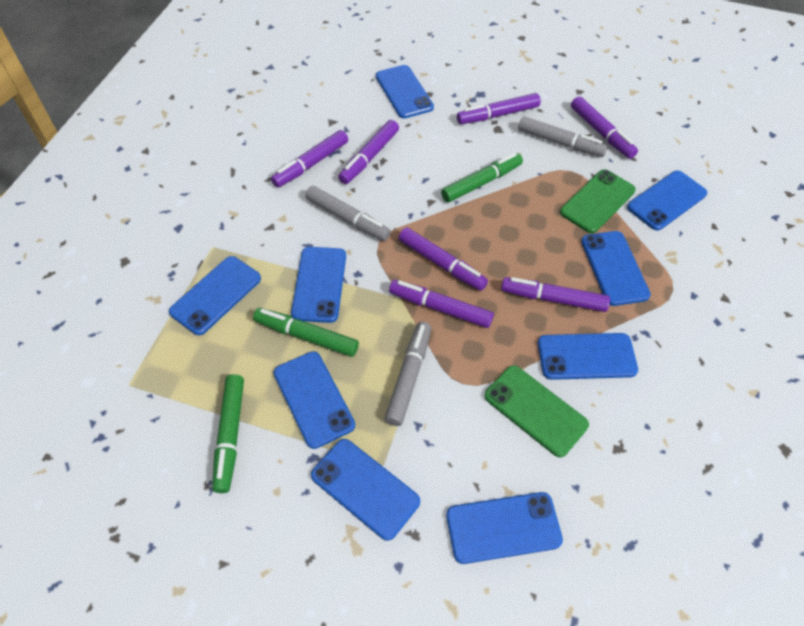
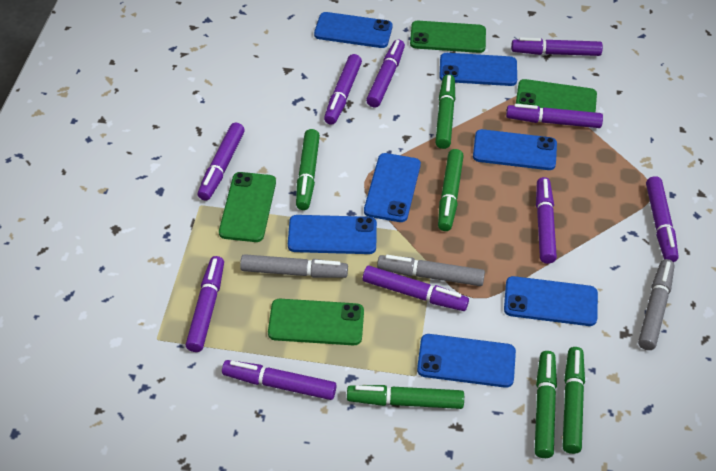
blue phone: [169,256,261,335] [273,351,355,449] [291,247,346,323] [311,439,420,541] [376,65,434,118] [446,492,563,564] [537,333,638,380] [581,231,651,306] [627,171,707,231] = 9 -> [288,215,377,254] [314,12,393,48] [364,153,421,222] [417,334,516,388] [439,53,517,86] [473,129,557,170] [504,276,598,326] = 7
green marker: [212,374,244,493] [253,308,359,357] [441,153,523,203] = 3 -> [296,129,320,210] [347,385,464,409] [435,74,455,149] [438,149,464,231] [535,351,557,458] [563,347,585,454] = 6
green phone: [484,365,589,457] [560,169,636,233] = 2 -> [219,172,276,242] [268,299,364,345] [410,21,486,53] [516,79,597,112] = 4
purple marker: [271,130,348,188] [338,120,399,184] [389,280,494,328] [398,227,488,291] [457,93,541,124] [501,277,610,312] [571,96,638,159] = 7 -> [186,256,224,352] [198,123,245,201] [222,360,336,400] [324,54,362,125] [363,266,469,311] [366,39,405,107] [506,104,603,128] [511,37,603,56] [536,177,557,264] [646,176,679,262] = 10

